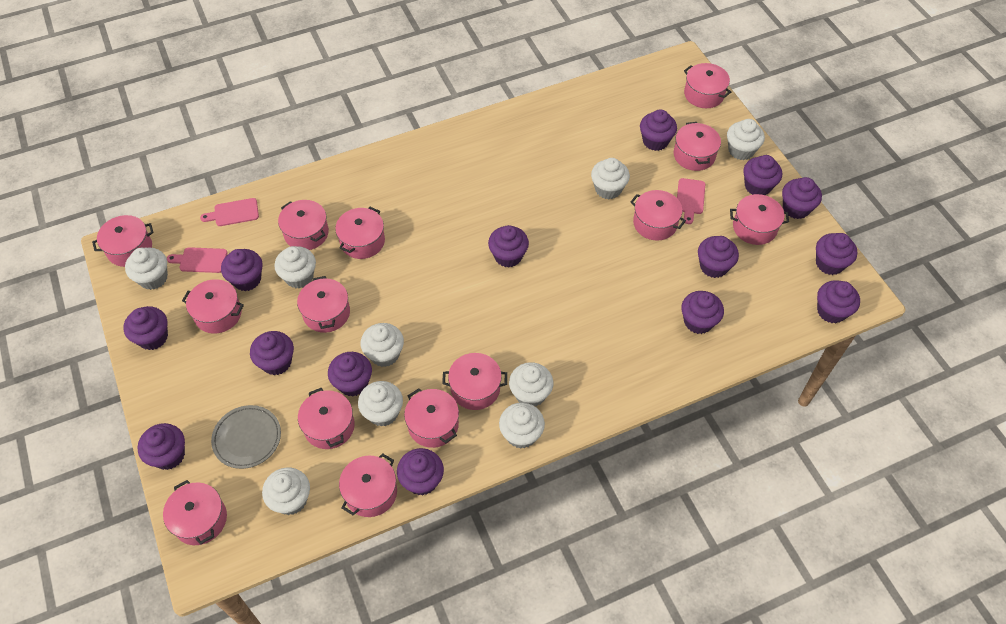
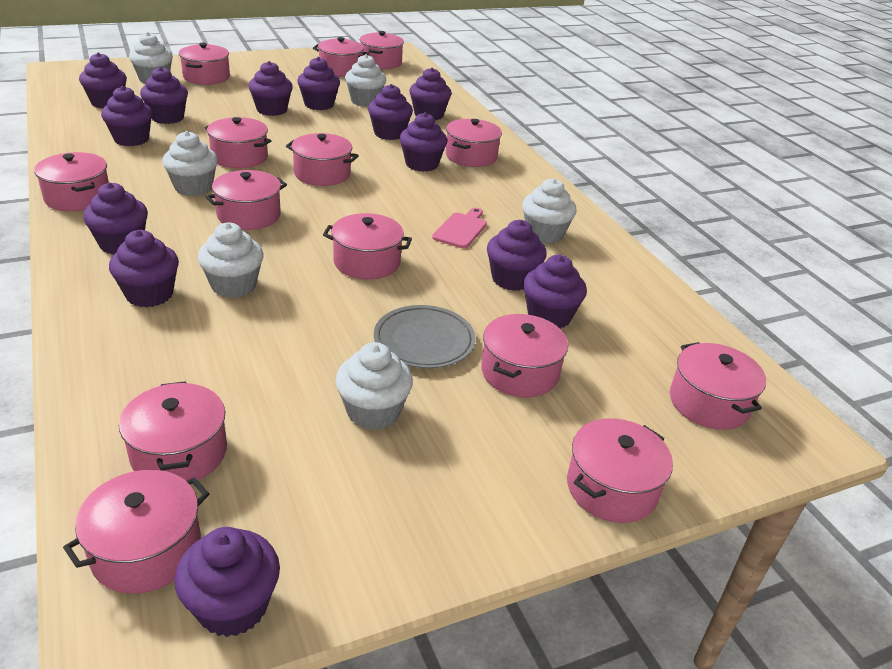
pink cutting board: [167,247,228,273] [200,198,259,226] [677,178,705,224] = 3 -> [432,208,487,248] = 1
purple cupcake: [123,306,168,350] [137,423,185,470] [221,249,263,291] [250,331,294,375] [328,352,372,397] [397,448,444,495] [488,225,529,268] [640,110,677,151] [681,291,724,334] [698,236,739,278] [743,155,782,195] [782,177,822,219] [816,233,857,275] [817,280,860,323] = 14 -> [79,52,127,108] [83,182,148,255] [101,86,153,146] [109,230,179,307] [140,67,188,124] [175,527,280,637] [248,61,293,116] [297,57,340,110] [368,84,413,140] [400,112,447,172] [409,67,451,120] [487,220,547,291] [523,255,587,328] = 13
white cupcake: [125,248,168,290] [262,468,310,515] [274,246,316,289] [358,381,403,427] [360,323,404,367] [499,403,545,449] [509,362,553,406] [591,158,630,199] [727,119,765,160] = 9 -> [129,32,173,84] [162,131,218,196] [198,222,264,298] [335,342,413,430] [345,54,386,107] [522,178,576,244] = 6

